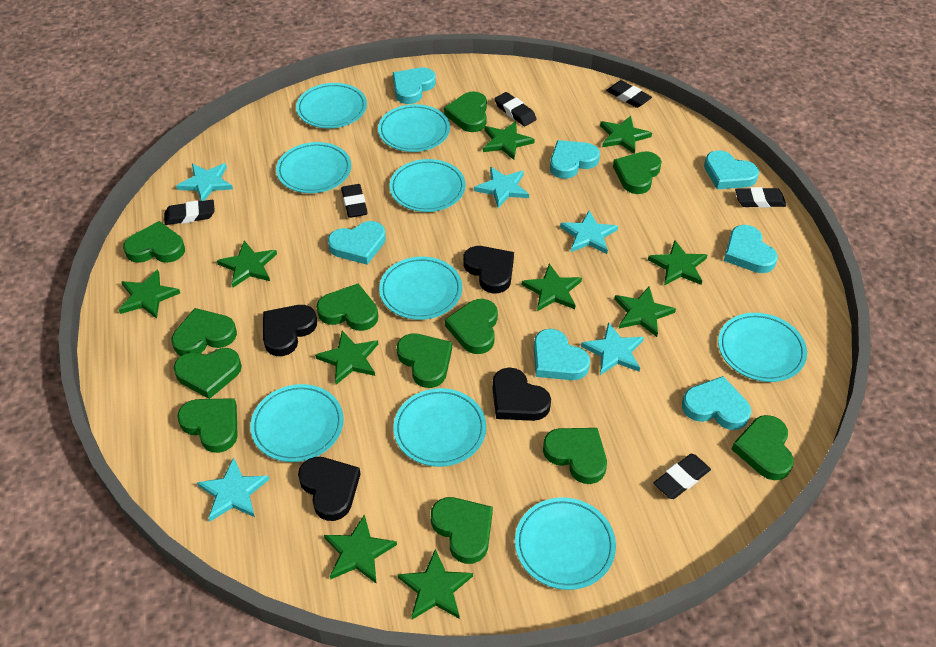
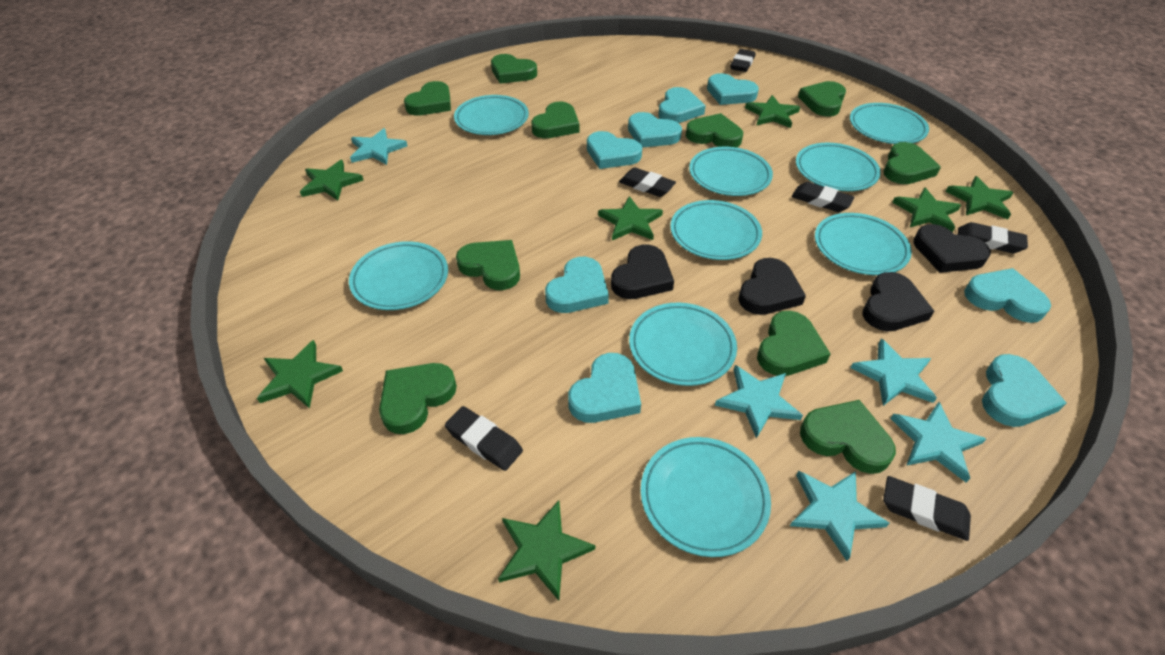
green heart: [123,221,185,263] [172,308,237,356] [174,348,242,399] [177,398,238,453] [317,284,378,331] [397,333,452,388] [431,497,493,564] [444,91,487,132] [445,299,498,354] [543,428,607,484] [613,151,662,194] [731,415,794,480] = 12 -> [379,363,457,434] [404,81,451,116] [456,240,520,290] [491,54,537,84] [531,102,579,138] [686,113,743,148] [757,311,831,376] [798,81,846,117] [800,400,896,474] [883,142,941,184] = 10
green star: [119,270,180,319] [217,240,277,287] [315,331,378,385] [324,514,397,584] [398,549,473,619] [483,121,535,160] [522,264,582,311] [600,116,652,154] [614,286,676,337] [648,240,707,286] = 10 -> [257,340,343,409] [300,160,364,201] [498,500,595,601] [598,196,663,240] [745,95,800,128] [892,187,961,233] [945,176,1014,219] = 7
turquoise heart: [328,221,386,265] [393,67,436,104] [534,329,590,380] [550,140,600,179] [682,376,751,430] [704,150,759,189] [724,225,778,273] = 7 -> [545,257,609,313] [568,353,641,423] [587,131,642,169] [628,112,682,148] [658,87,706,123] [707,73,759,105] [964,268,1051,323] [982,354,1067,427] = 8

